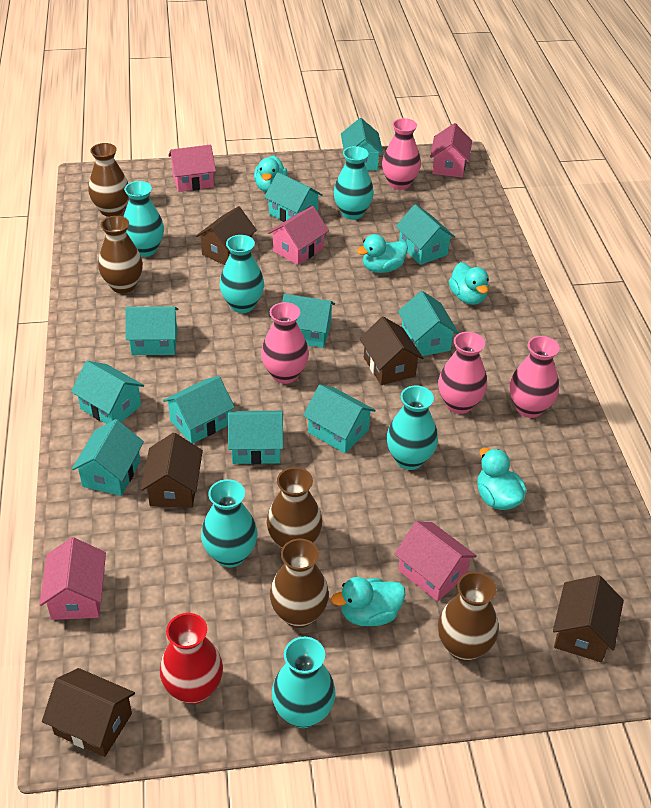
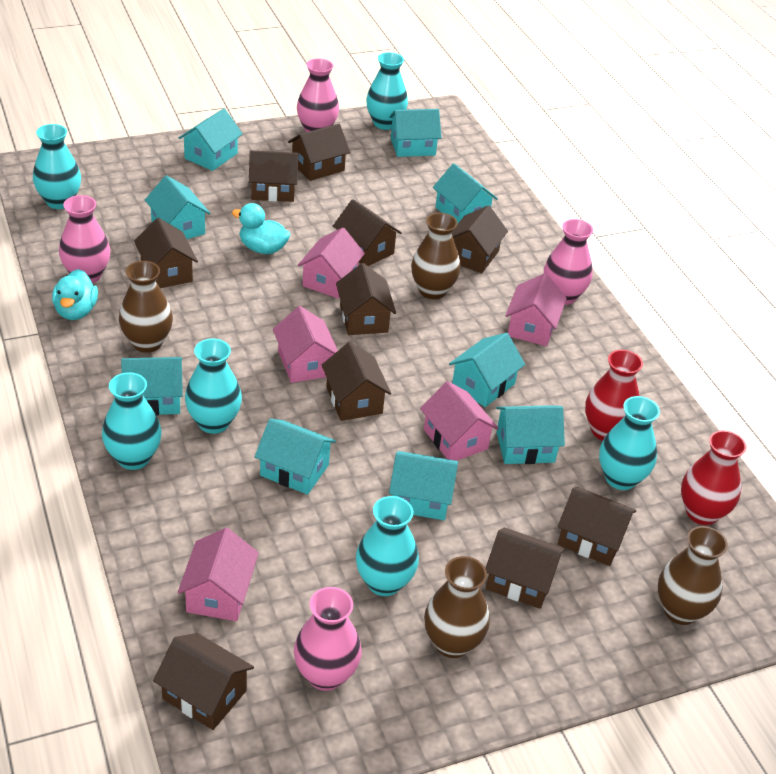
brown house: [42,668,135,757] [141,433,203,508] [196,206,257,265] [359,317,423,385] [553,575,624,662] = 5 -> [134,218,198,288] [153,633,254,730] [249,150,298,202] [288,124,350,181] [322,342,391,421] [333,199,402,266] [336,263,396,335] [452,205,508,273] [485,527,565,609] [558,487,636,566] = 10
brown vase: [88,143,129,217] [98,216,143,293] [267,467,322,549] [270,539,329,628] [438,572,499,661] = 5 -> [119,261,173,353] [411,213,460,299] [424,556,490,658] [658,526,728,625] = 4
red vase: [160,613,223,704] = 1 -> [585,350,643,441] [681,430,747,525] = 2
turquoise duck: [254,156,288,192] [331,577,406,626] [356,234,408,273] [449,262,489,305] [477,448,527,510] = 5 -> [52,269,98,320] [232,203,290,254] = 2
turquoise house: [71,361,144,424] [72,419,144,496] [125,307,178,355] [163,376,235,444] [228,411,283,464] [264,172,323,222] [282,294,335,348] [303,385,376,453] [341,118,383,171] [396,204,455,265] [398,291,459,356] = 11 -> [121,357,183,415] [145,175,210,239] [179,109,243,171] [255,419,336,495] [389,109,442,157] [389,451,458,520] [433,163,498,224] [449,333,525,407] [496,405,565,464] = 9

